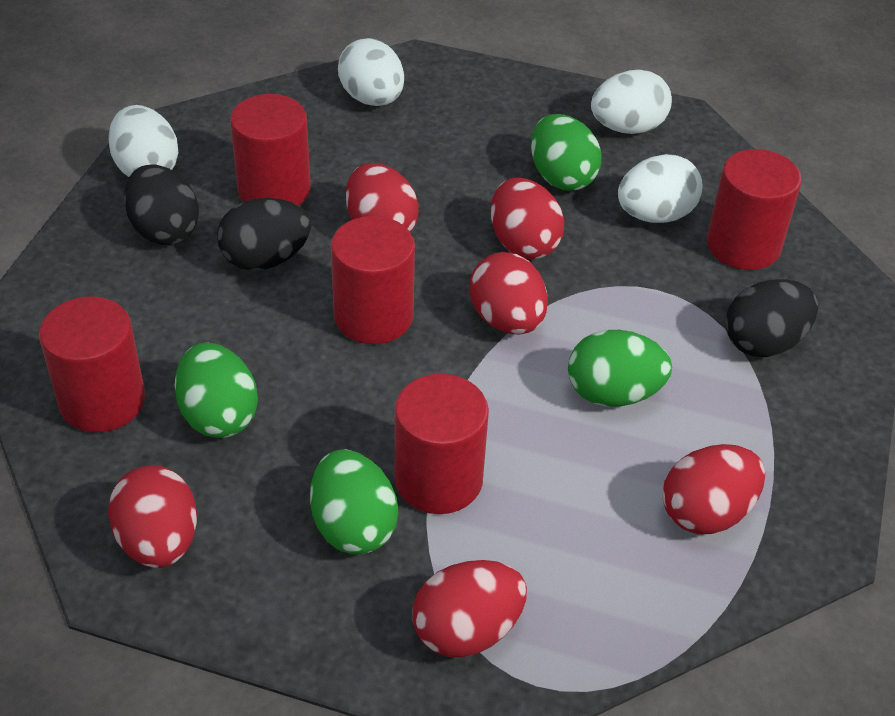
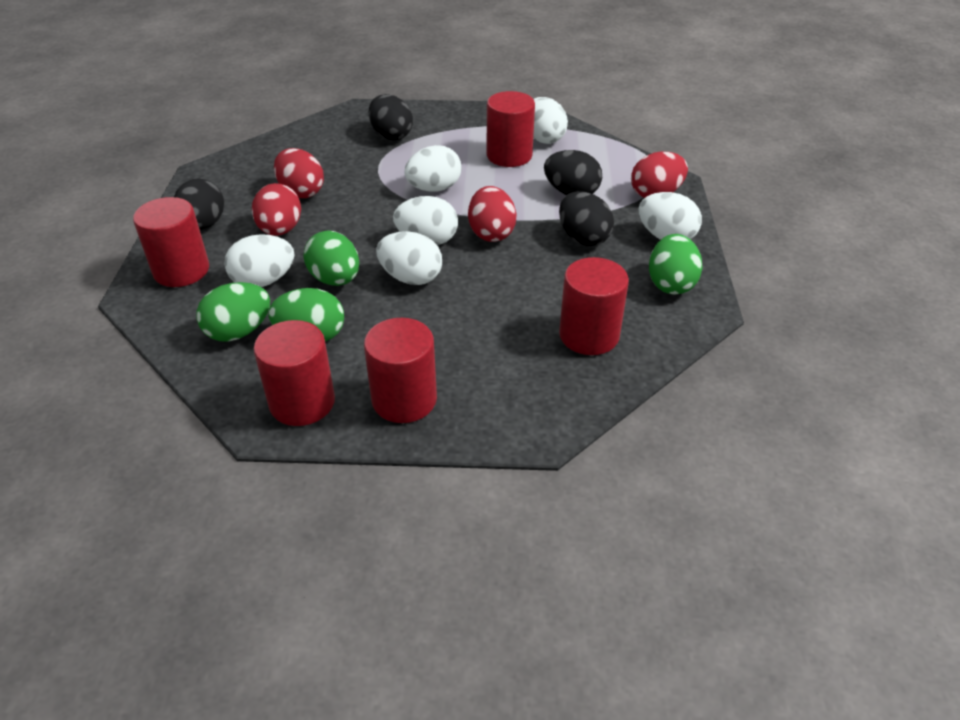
black egg: [124,164,199,245] [217,198,311,271] [725,279,818,357] = 3 -> [174,179,224,230] [369,94,413,140] [544,150,602,195] [559,191,614,246] = 4
red egg: [108,465,197,568] [346,163,419,232] [412,560,527,657] [469,252,548,335] [491,178,565,259] [662,444,765,534] = 6 -> [252,183,301,236] [274,148,324,198] [468,186,517,242] [631,151,688,198] = 4
white egg: [108,105,179,177] [338,38,404,106] [591,70,672,134] [618,154,703,223] = 4 -> [224,234,295,287] [376,231,442,285] [393,196,458,245] [404,145,462,192] [533,97,568,144] [639,192,702,240] = 6

